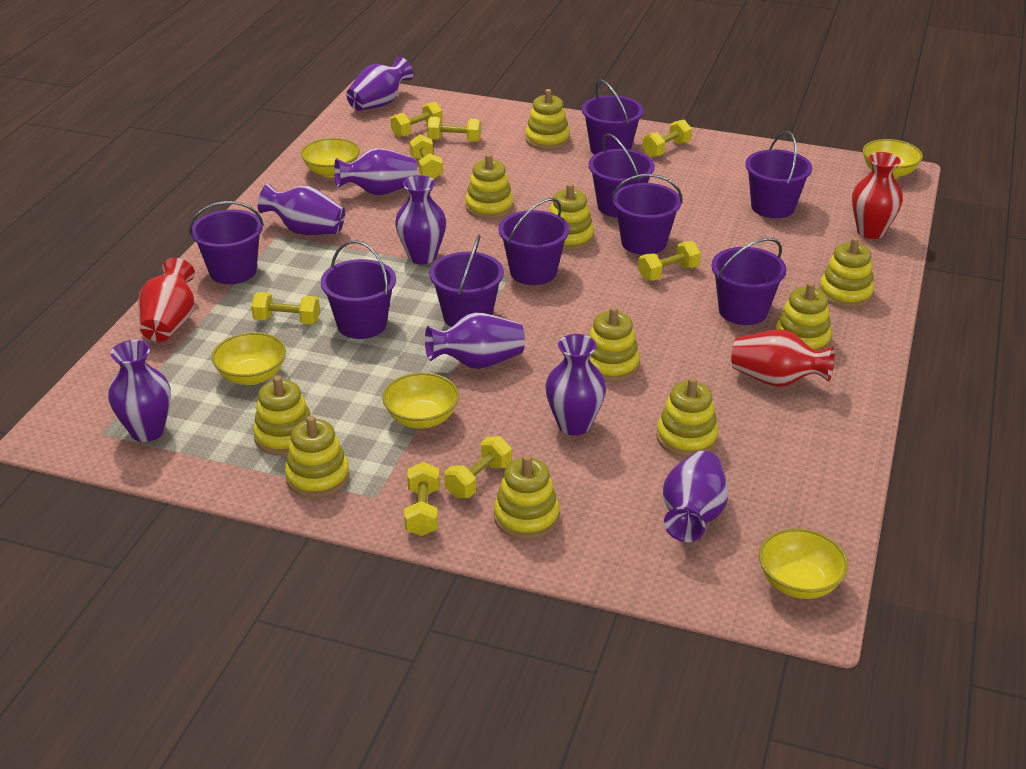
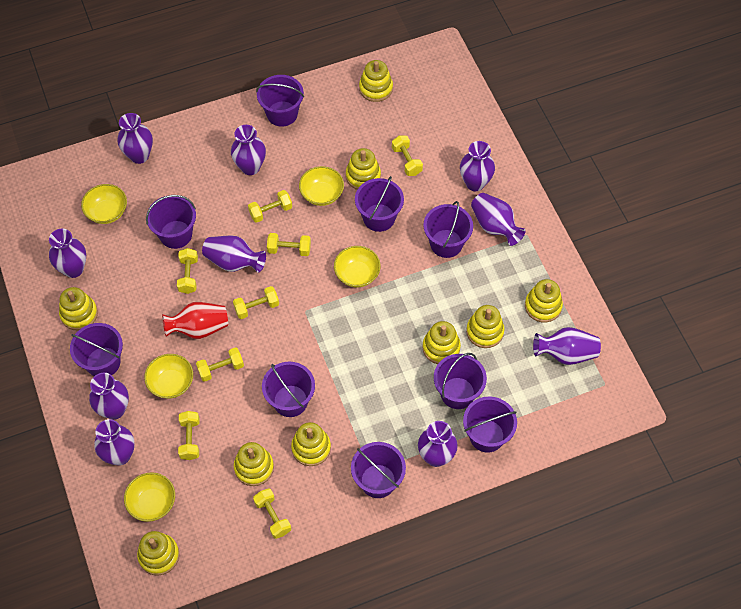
purple vase: [108,340,171,442] [258,184,345,235] [334,148,417,196] [346,57,413,111] [395,175,446,264] [425,312,525,369] [545,334,606,436] [663,451,728,542] = 8 -> [49,229,86,278] [89,373,129,420] [94,419,135,466] [117,113,153,164] [202,236,266,273] [231,125,266,175] [418,421,458,467] [460,141,495,191] [471,193,526,246] [533,327,601,365] = 10
red vase: [138,258,195,342] [731,329,835,387] [852,152,903,239] = 3 -> [162,302,228,339] = 1
yellow stacking toy: [253,376,311,456] [285,416,349,498] [465,154,514,219] [494,455,559,540] [525,89,570,150] [550,183,594,251] [589,306,640,382] [656,377,719,457] [775,282,832,351] [819,237,874,308] = 10 -> [59,287,98,330] [137,531,179,576] [234,442,274,486] [291,422,331,466] [346,148,381,190] [359,60,393,102] [422,321,461,364] [466,305,505,348] [525,279,563,322] = 9

